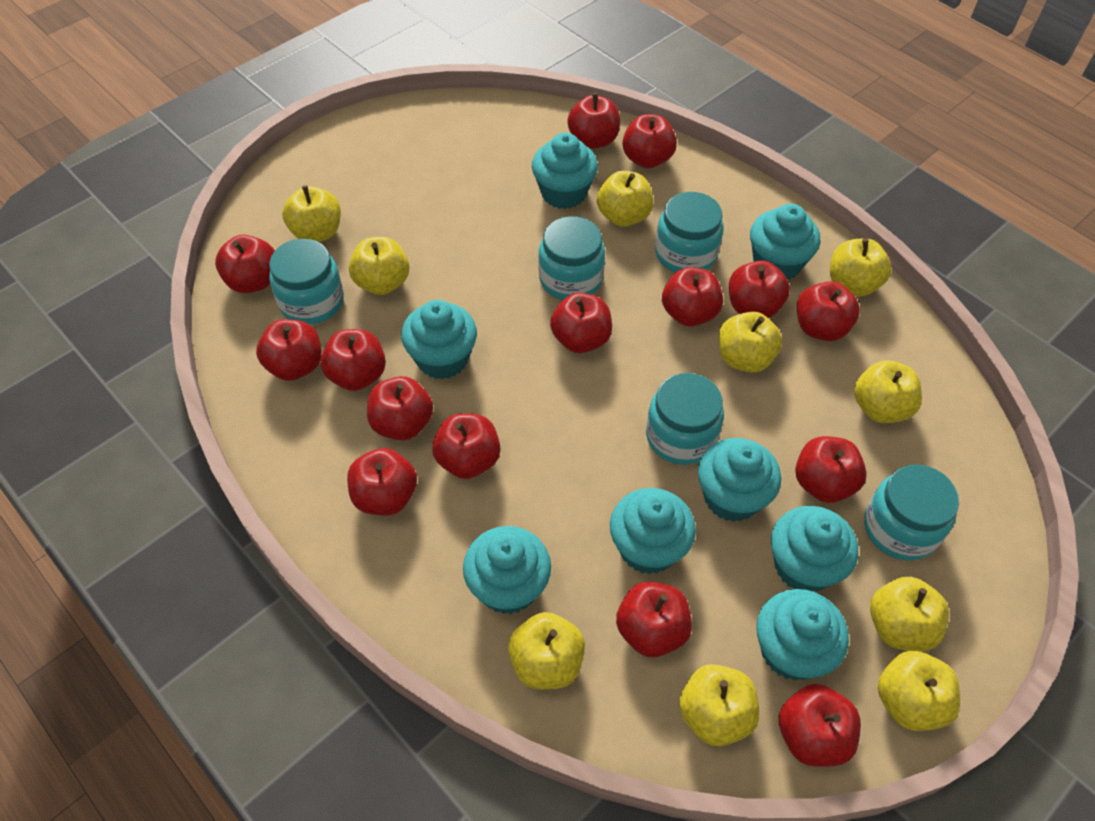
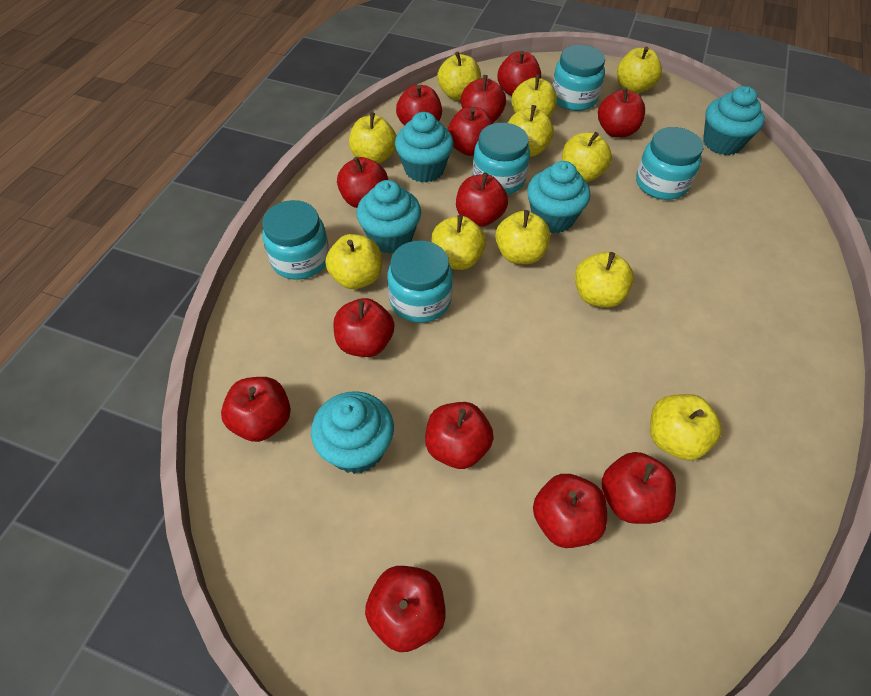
red apple: [215,235,275,293] [256,319,321,381] [320,329,386,391] [347,448,417,516] [367,376,433,440] [432,413,500,479] [550,293,612,353] [567,93,620,149] [616,582,692,657] [623,114,677,168] [662,267,723,326] [729,260,790,318] [779,684,861,767] [795,436,867,503] [797,281,860,341] = 15 -> [221,377,291,442] [334,298,394,357] [337,157,388,208] [365,566,446,652] [396,85,442,126] [425,402,494,469] [448,107,493,156] [456,172,508,226] [461,75,506,123] [498,51,541,96] [533,474,607,548] [598,87,645,137] [602,452,676,524] = 13
turquoise cupcake: [401,300,477,379] [463,526,551,614] [532,133,598,209] [610,488,696,575] [698,438,781,522] [750,204,820,280] [756,589,849,680] [771,506,858,592] = 8 -> [311,391,394,474] [357,180,421,253] [395,112,454,183] [527,161,590,233] [703,86,765,155] = 5
yellow apple: [282,185,341,242] [349,237,409,295] [508,612,585,690] [597,171,653,227] [679,664,759,746] [719,311,782,373] [830,238,892,297] [854,360,922,423] [870,577,949,652] [878,651,960,731] = 10 -> [325,234,382,289] [349,112,397,164] [431,215,486,270] [437,52,481,101] [495,210,550,264] [508,105,554,157] [511,74,557,118] [562,132,612,182] [575,252,634,308] [617,47,662,93] [650,394,722,460] = 11

